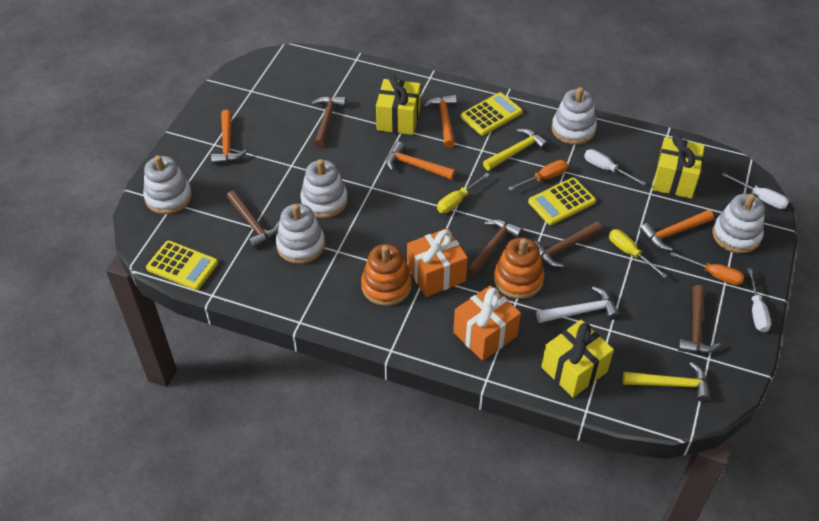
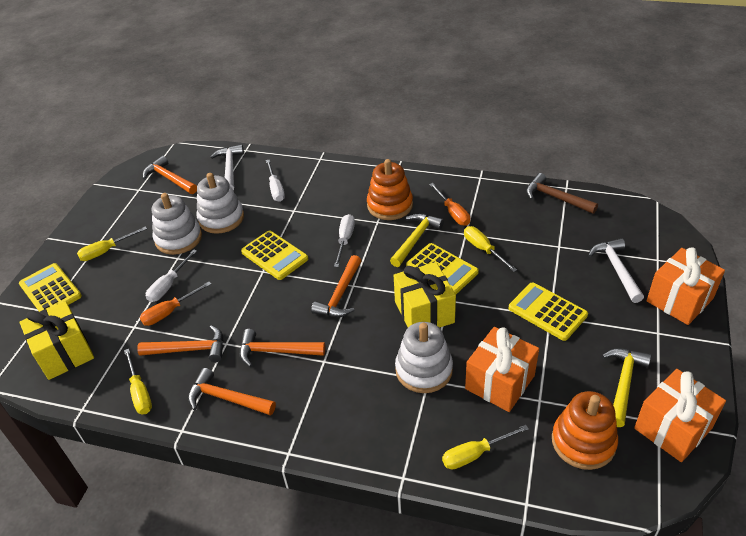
brown hammer: [226,191,279,249] [311,96,346,148] [467,219,523,277] [535,221,602,267] [678,285,721,353] = 5 -> [526,173,598,214] = 1
orange gift: [407,228,468,297] [453,285,521,361] = 2 -> [465,327,539,412] [634,369,726,462] [647,247,725,325] = 3
orange hammer: [211,110,247,164] [386,142,455,180] [424,95,457,148] [640,210,714,251] = 4 -> [137,325,224,362] [143,156,197,194] [188,368,276,416] [240,329,325,367] [311,255,361,317] = 5
white hammer: [536,287,619,323] = 1 -> [211,144,244,190] [588,238,644,303] = 2
white stacking toy: [143,155,192,214] [276,204,325,264] [300,159,348,218] [552,87,597,145] [712,194,765,253] = 5 -> [152,193,202,255] [197,173,244,234] [395,322,453,393] = 3
yellow calculator: [146,241,218,290] [461,92,522,136] [528,178,596,225] = 3 -> [19,263,82,312] [241,230,308,280] [406,243,479,294] [509,282,588,341] = 4
yellow gift: [376,76,421,135] [541,320,614,397] [652,135,705,199] = 3 -> [19,301,94,380] [394,262,456,328] = 2
yellow screwdriver: [437,173,489,213] [609,229,667,278] = 2 -> [77,226,147,261] [124,349,152,414] [442,425,529,470] [464,226,517,272] = 4

